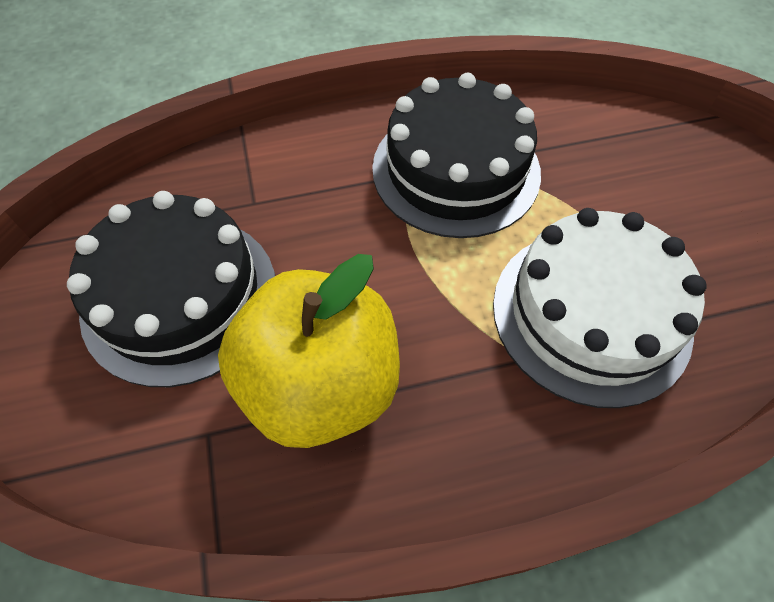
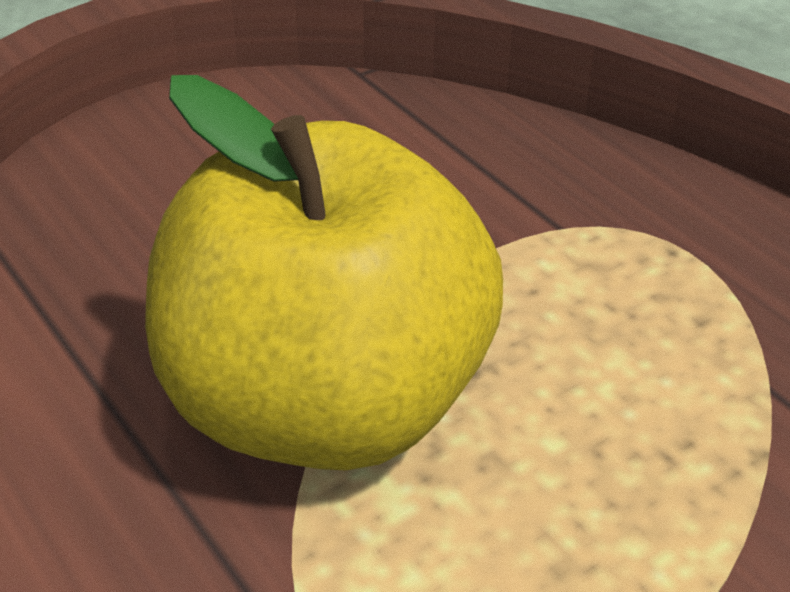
black cake: [67,191,275,387] [372,73,541,238] = 2 -> none = 0
white cake: [493,208,706,408] = 1 -> none = 0

